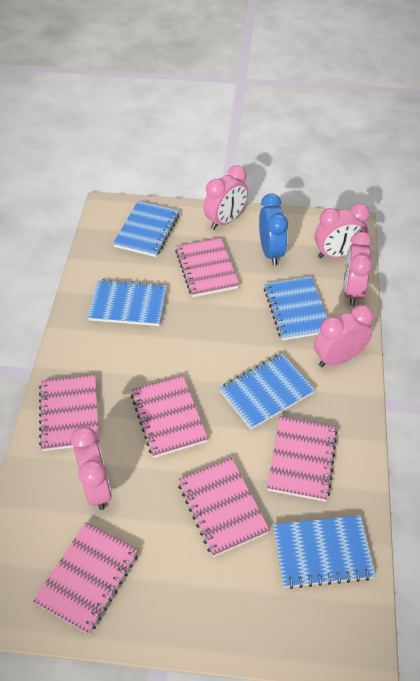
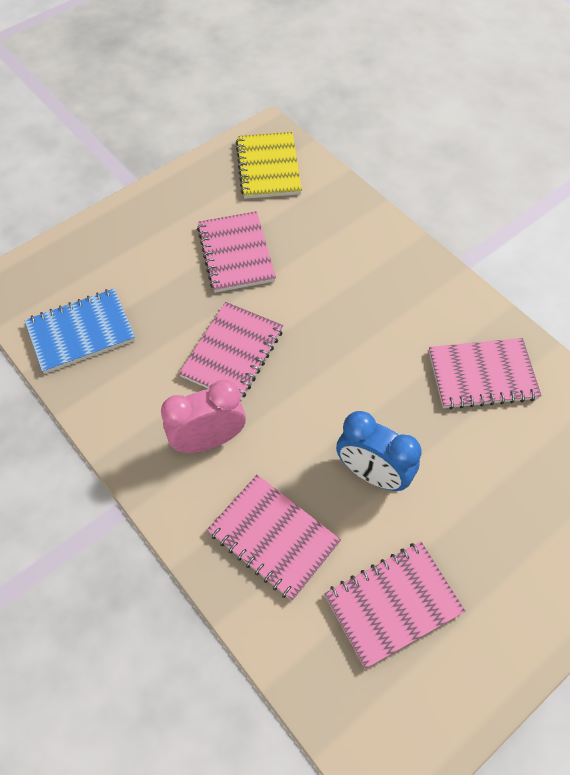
blue notebook: [88,279,167,326] [113,201,179,257] [219,354,315,429] [264,277,327,340] [273,515,376,589] = 5 -> [24,289,135,374] = 1
pink clock: [71,426,112,510] [203,165,248,230] [314,305,374,367] [315,203,370,258] [343,232,372,306] = 5 -> [161,380,246,453] = 1
pink notebook: [33,522,139,634] [39,375,99,451] [131,375,208,458] [175,237,239,297] [178,458,270,557] [267,416,338,502] = 6 -> [179,302,283,401] [197,211,276,293] [207,475,341,601] [324,542,465,669] [429,338,542,409] = 5
yellow notebook: none = 0 -> [236,132,302,199] = 1

